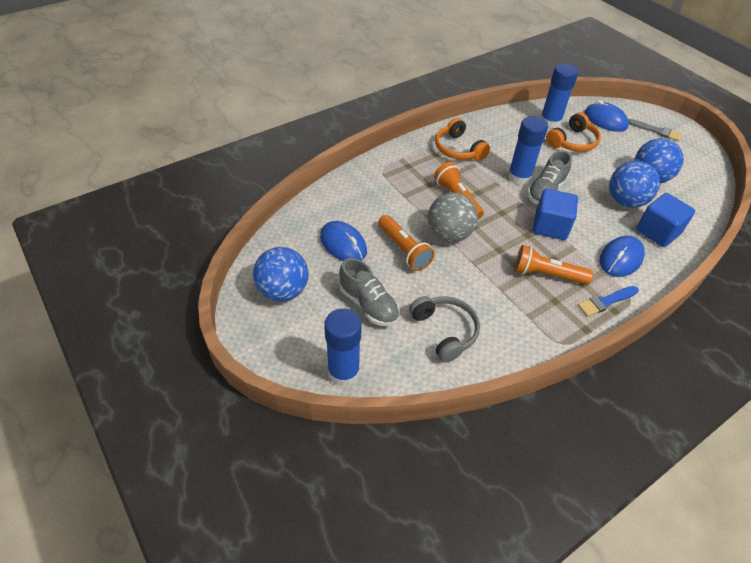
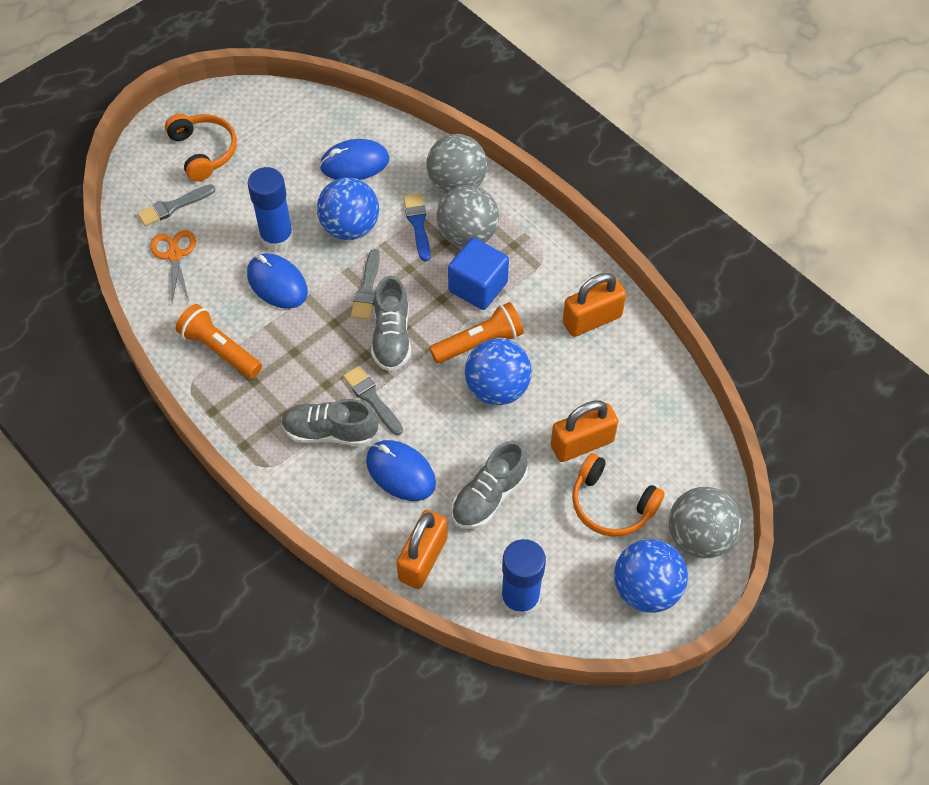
blue cube: [533,189,578,240] [636,193,695,247] = 2 -> [448,238,509,310] = 1
blue glue stick: [324,308,362,387] [508,116,548,185] [540,63,578,129] = 3 -> [247,167,294,251] [501,539,546,617] = 2
grey ball: [428,192,478,242] = 1 -> [426,134,487,194] [437,185,499,248] [669,487,741,559] = 3
grey brush: [628,119,682,141] = 1 -> [137,184,216,226] [343,366,403,435] [351,249,380,320] = 3
grey headphones: [409,296,480,363] = 1 -> none = 0
grey shoe: [339,258,400,326] [527,150,572,204] = 2 -> [281,399,378,446] [371,276,411,372] [452,441,528,529] = 3
orange flashlight: [378,215,435,271] [434,162,484,219] [514,245,593,285] = 3 -> [176,304,262,379] [430,302,524,364] = 2
orange padlock: none = 0 -> [396,510,448,589] [551,400,618,462] [563,273,626,337] = 3
orange scissors: none = 0 -> [150,230,196,302] = 1

